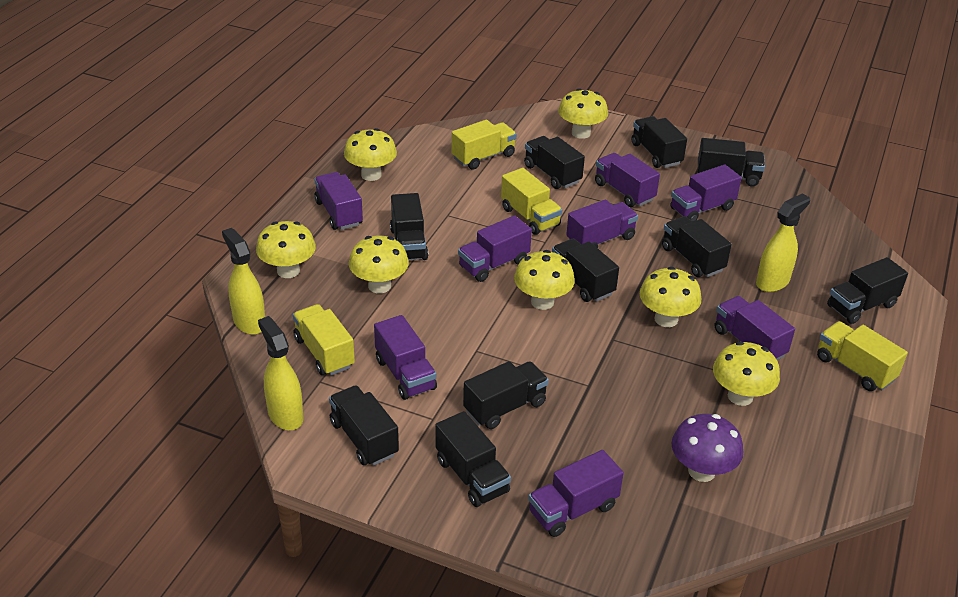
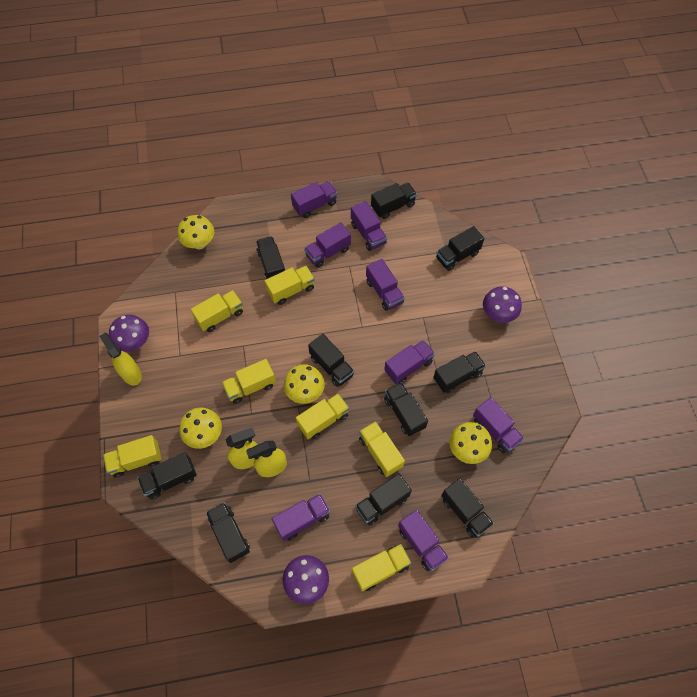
purple mushroom: [671,414,743,482] = 1 -> [109,315,149,352] [283,555,329,604] [483,286,522,323] = 3
yellow mushroom: [256,221,316,278] [344,128,397,181] [349,236,409,293] [514,250,575,310] [558,88,608,139] [640,267,701,327] [713,341,780,406] = 7 -> [178,215,214,249] [179,408,222,449] [284,364,325,404] [449,422,492,464] = 4
yellow truck: [293,304,355,375] [451,120,517,170] [501,168,562,235] [817,321,908,391] = 4 -> [103,435,162,478] [191,290,243,332] [222,359,276,404] [265,266,315,305] [296,393,349,439] [352,544,411,591] [359,421,405,477] = 7

